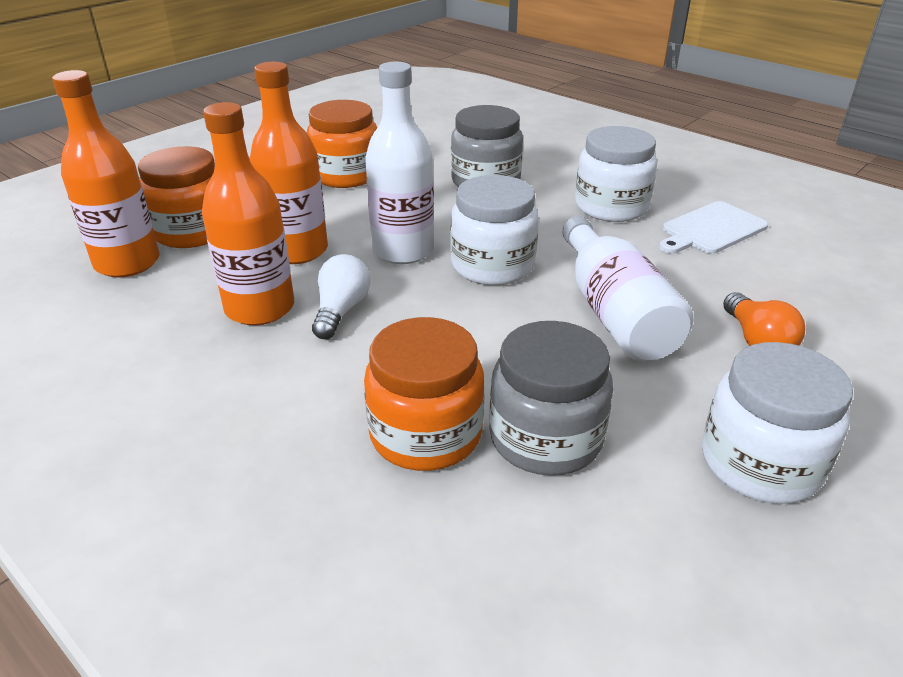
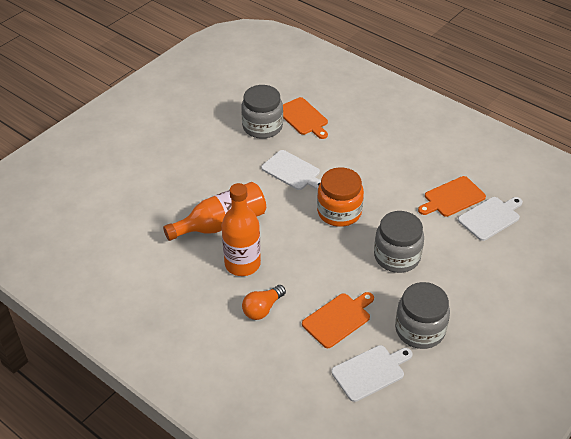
grey jar: [451,105,523,187] [489,321,613,476] = 2 -> [241,85,283,139] [374,211,424,273] [395,282,450,349] = 3
orange bottle: [52,70,159,277] [202,102,294,325] [250,62,328,264] = 3 -> [163,182,266,241] [222,183,261,276] = 2
orange cutting board: none = 0 -> [283,97,328,139] [302,292,374,348] [418,176,486,217] = 3
orange jar: [138,146,215,248] [307,100,377,188] [364,317,484,471] = 3 -> [317,167,364,227] = 1
white bottle: [365,62,434,264] [562,216,693,362] = 2 -> none = 0
white cutting board: [659,201,768,254] = 1 -> [261,150,321,190] [331,345,413,402] [458,197,523,241] = 3
white jar: [450,175,539,285] [575,126,657,222] [702,342,853,504] = 3 -> none = 0
white light bulb: [312,254,370,339] = 1 -> none = 0

